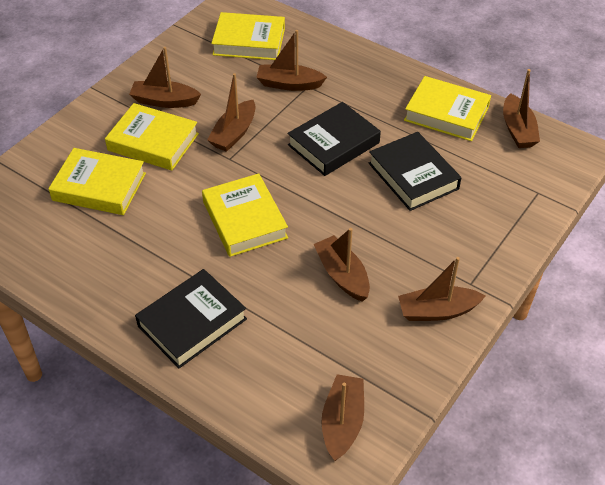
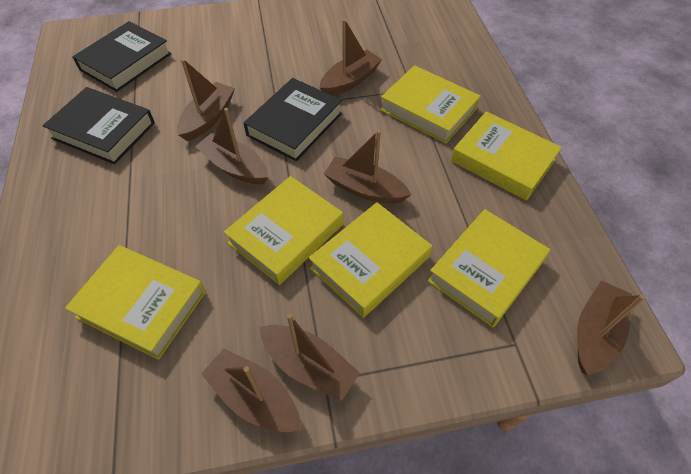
yellow book: [48,148,146,215] [105,103,199,170] [202,173,288,257] [211,12,285,60] [404,76,491,141] = 5 -> [65,245,206,360] [224,176,343,285] [309,202,432,318] [380,65,480,144] [427,209,550,327] [451,111,562,201] = 6

